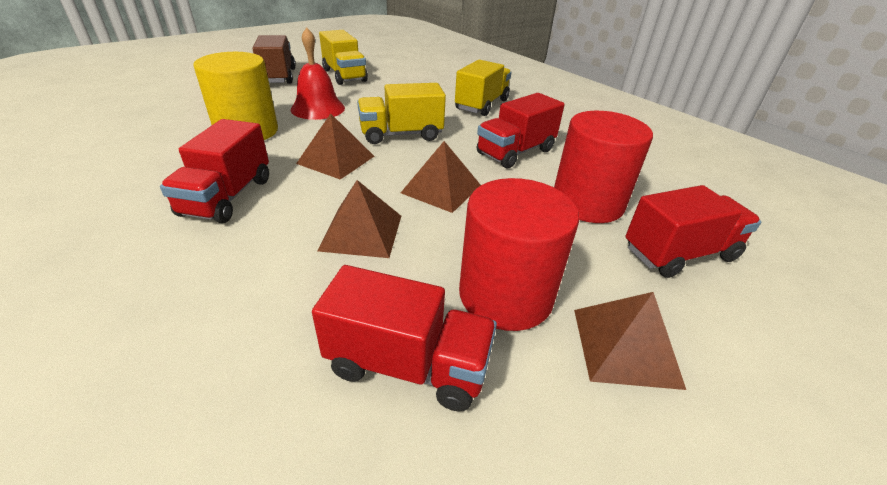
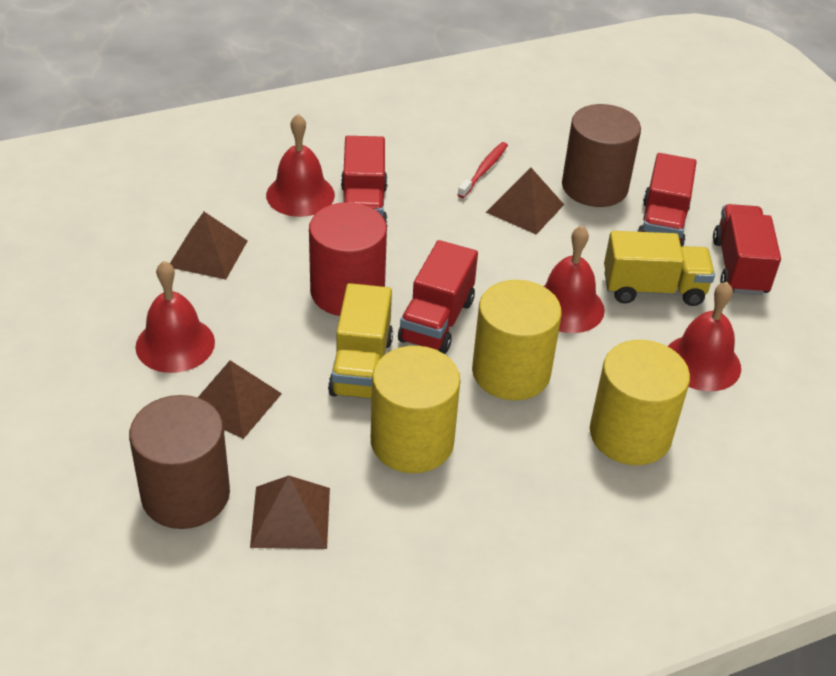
brown cylinder: none = 0 -> [129,395,230,529] [562,104,641,207] = 2
brown truck: [252,35,296,84] = 1 -> none = 0
red bell: [291,27,345,120] = 1 -> [135,261,215,373] [266,114,335,217] [544,226,605,333] [668,282,741,391] = 4
red cylinder: [459,178,579,331] [554,111,653,223] = 2 -> [309,202,387,316] = 1
red toothbrush: none = 0 -> [458,142,508,198] = 1
yellow cylinder: [193,52,278,140] = 1 -> [371,346,461,473] [472,280,562,401] [590,340,690,465] = 3
yellow truck: [319,30,368,85] [357,83,446,144] [455,60,511,116] = 3 -> [328,283,393,399] [604,231,715,306] = 2

